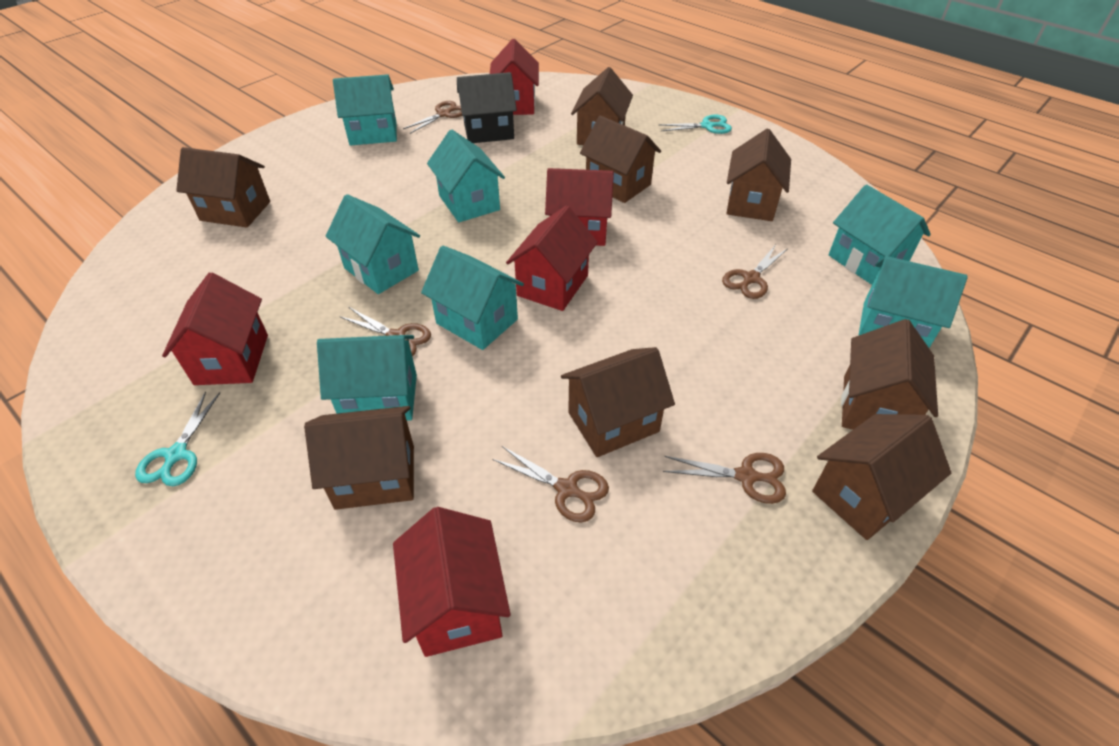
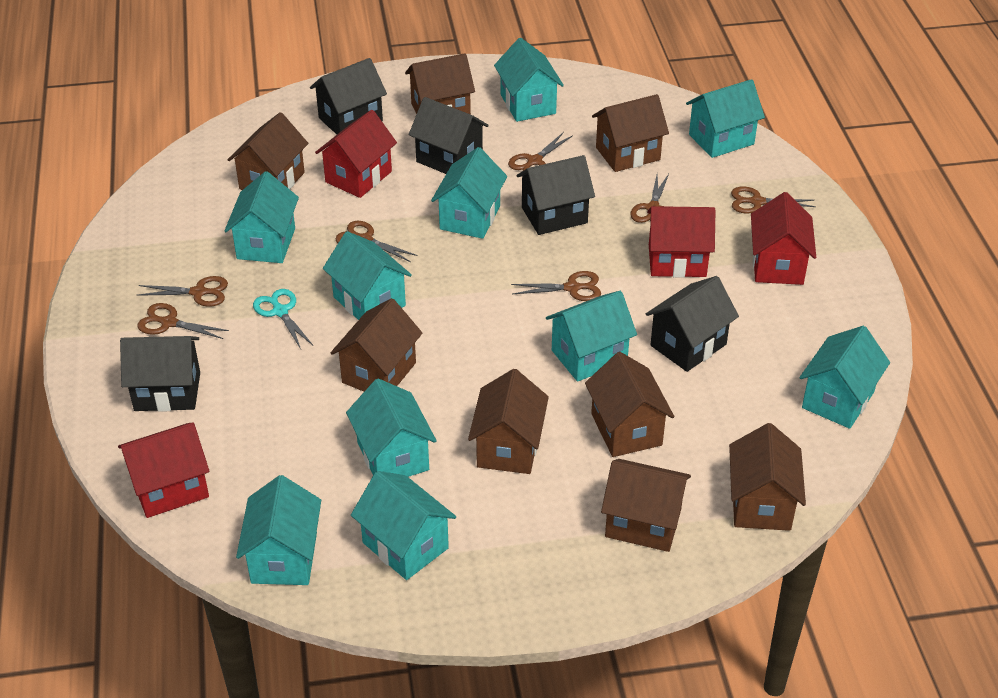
black house: [457,72,517,143] = 1 -> [120,336,200,412] [310,58,387,135] [409,97,489,174] [517,155,595,235] [646,276,739,372] = 5
brown scissors: [339,307,431,357] [403,101,462,134] [492,446,609,522] [663,453,786,504] [722,246,787,299] = 5 -> [137,276,228,307] [137,303,229,339] [336,221,418,262] [508,132,573,171] [511,271,601,301] [630,174,669,223] [731,187,816,214] = 7
red house: [162,272,268,385] [393,507,511,657] [490,39,539,115] [506,206,598,311] [545,168,614,246] = 5 -> [118,422,209,518] [315,110,397,198] [647,206,715,278] [751,192,816,285] = 4
turquoise house: [317,335,417,421] [325,194,420,294] [333,74,397,146] [421,245,524,350] [427,129,505,222] [829,185,931,285] [858,256,968,348] = 7 -> [224,171,299,263] [236,475,321,585] [323,231,412,320] [346,379,437,477] [351,471,456,580] [431,147,507,239] [494,38,564,122] [546,291,637,382] [686,79,765,158] [800,326,890,429] = 10
turquoise scissors: [135,391,221,486] [658,115,732,134] = 2 -> [253,289,313,349] = 1

